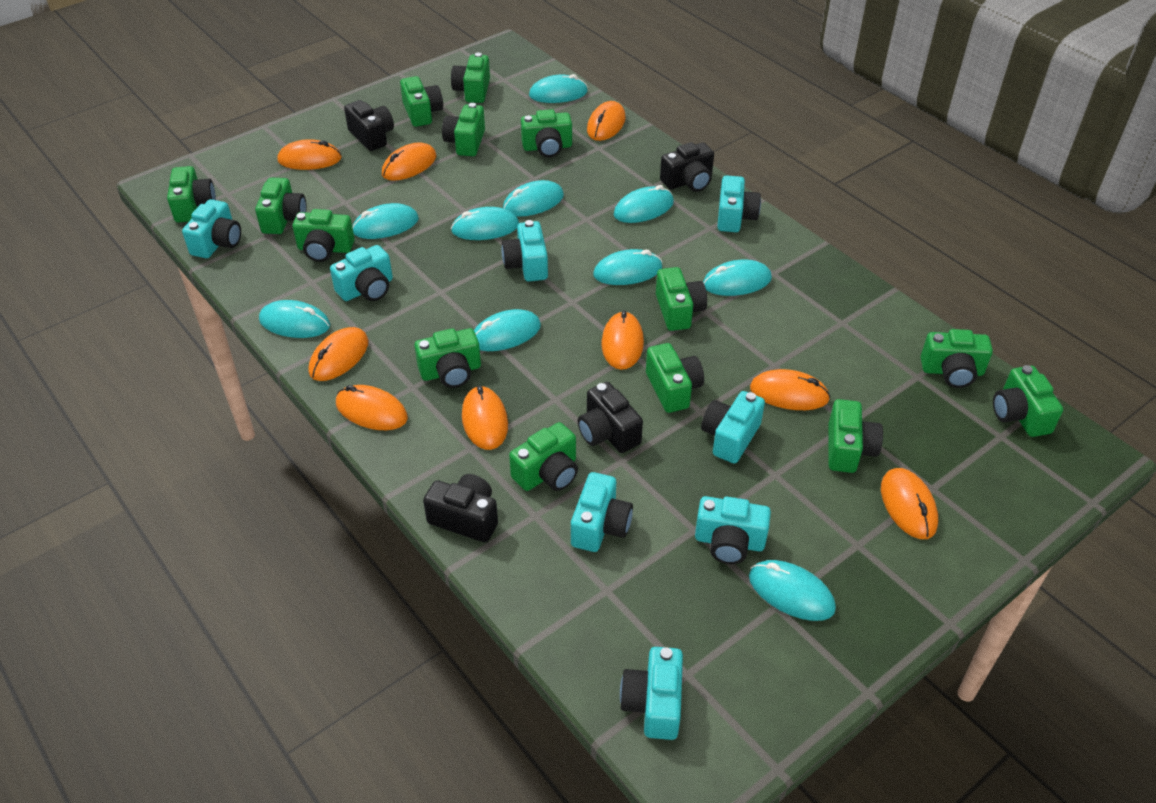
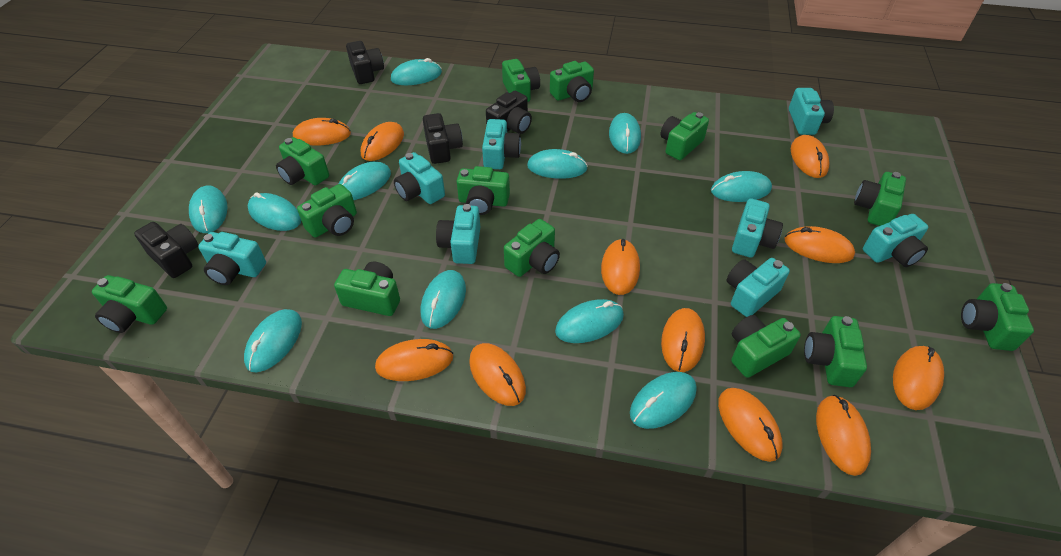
green camera: [167,166,216,223] [255,178,307,234] [293,209,355,262] [400,76,443,127] [414,328,481,388] [442,103,485,156] [451,53,490,103] [509,422,578,491] [521,109,572,157] [646,343,704,413] [656,267,707,331] [829,399,883,473] [921,329,993,388] [993,365,1063,437] = 14 -> [92,275,167,333] [276,137,329,185] [297,184,357,238] [334,262,400,316] [457,166,510,215] [502,59,540,102] [504,219,560,277] [550,61,594,102] [660,112,709,160] [731,315,801,378] [804,316,867,387] [854,172,906,226] [961,283,1034,351] = 13
orange mouse: [277,139,342,170] [309,327,368,381] [336,385,408,430] [382,142,436,181] [462,386,508,450] [587,101,626,141] [601,310,644,370] [750,369,830,410] [881,468,938,539] = 9 -> [293,118,351,145] [361,122,404,161] [375,339,453,381] [469,343,526,406] [601,239,640,295] [661,308,705,372] [718,388,783,462] [784,226,855,263] [791,135,829,178] [816,395,871,476] [893,346,944,410] = 11
turquoise mouse: [259,300,330,338] [352,203,419,239] [451,207,519,240] [474,309,541,351] [503,180,564,217] [529,74,588,103] [593,249,662,285] [614,185,674,223] [703,260,772,296] [749,560,836,621] = 10 -> [189,185,228,233] [244,309,302,372] [247,192,301,231] [339,162,391,200] [391,58,442,85] [421,270,466,329] [527,149,588,179] [555,299,624,343] [609,113,641,154] [630,372,697,429] [711,171,772,202] = 11

